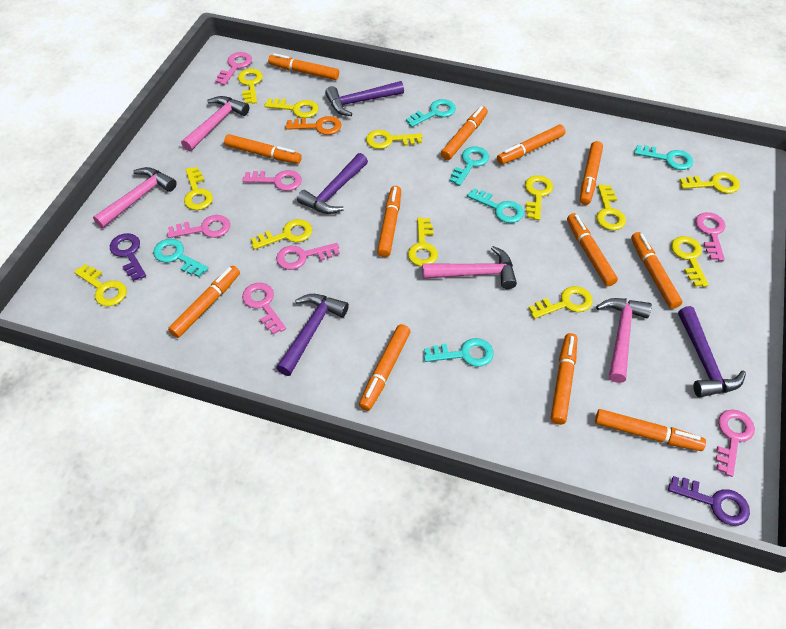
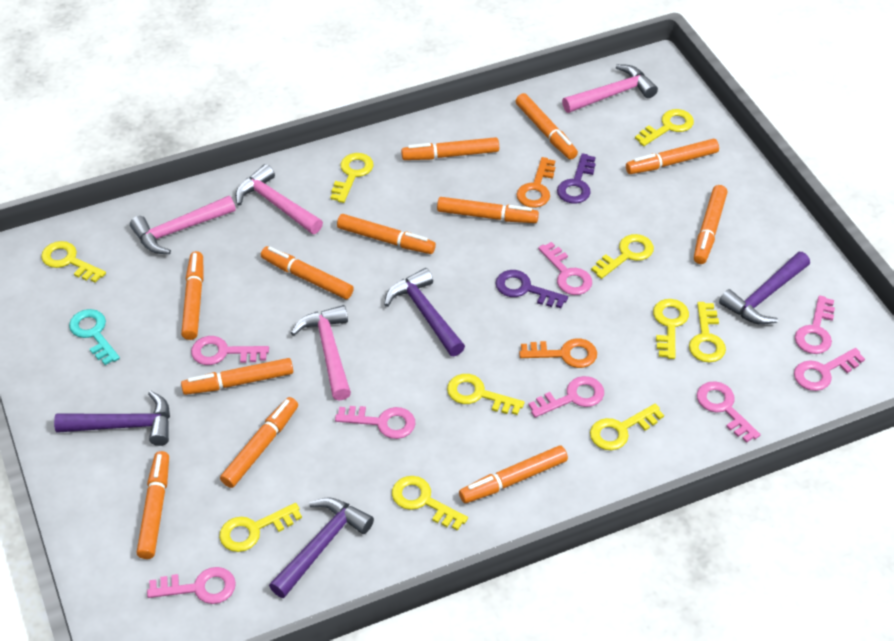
orange key: [286,116,342,135] = 1 -> [517,157,555,208] [519,338,597,368] = 2
pink key: [167,215,230,238] [215,52,252,85] [242,170,302,191] [242,283,286,335] [276,243,340,270] [695,212,725,261] [716,410,755,477] = 7 -> [147,567,236,604] [191,336,269,365] [335,406,416,439] [528,376,604,417] [538,242,592,295] [697,381,760,443] [794,348,865,391] [795,295,835,354] = 8
turquoise key: [153,239,208,277] [406,99,456,127] [424,338,494,367] [450,146,489,186] [467,188,524,223] [634,145,693,170] = 6 -> [69,309,120,365] = 1
yellow key: [74,264,127,306] [184,167,213,210] [238,69,263,104] [251,219,312,250] [264,98,318,118] [366,130,422,149] [408,217,438,266] [525,175,553,220] [529,286,593,319] [596,184,626,230] [671,236,709,287] [680,173,740,194] = 12 -> [41,241,106,283] [219,503,302,552] [331,153,373,203] [392,476,468,531] [447,374,525,415] [590,404,664,450] [591,234,654,279] [635,109,694,146] [653,299,689,359] [689,302,726,363] = 10

